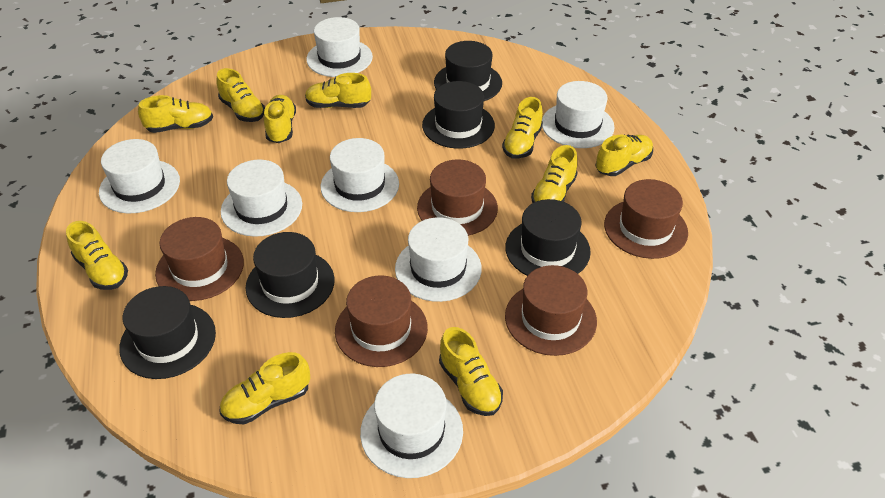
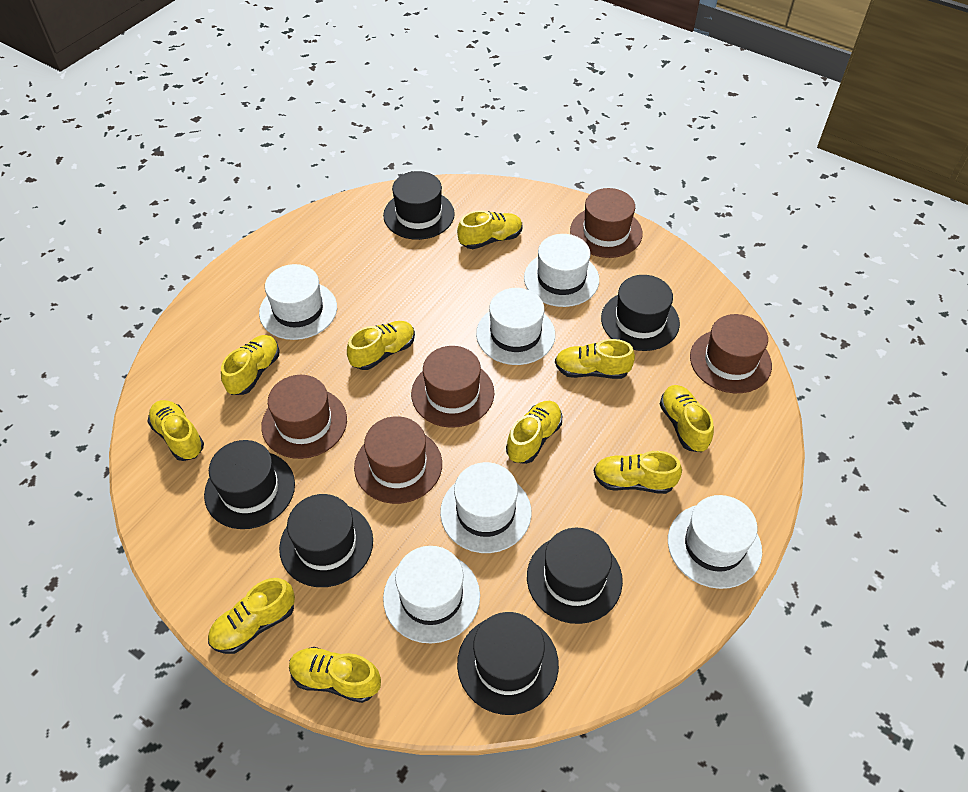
black hat: [119,286,216,379] [246,232,335,318] [422,81,495,148] [434,41,502,101] [505,199,591,276] = 5 -> [204,440,295,529] [279,494,373,587] [383,171,455,240] [457,612,559,715] [527,528,623,624] [601,275,680,351] = 6
white hat: [99,139,180,213] [221,160,302,237] [306,17,373,77] [321,138,399,212] [360,374,463,478] [395,217,482,302] [542,81,615,148] = 7 -> [259,264,337,340] [383,546,480,643] [440,462,532,553] [476,288,555,365] [524,234,599,307] [668,495,762,589] = 6

